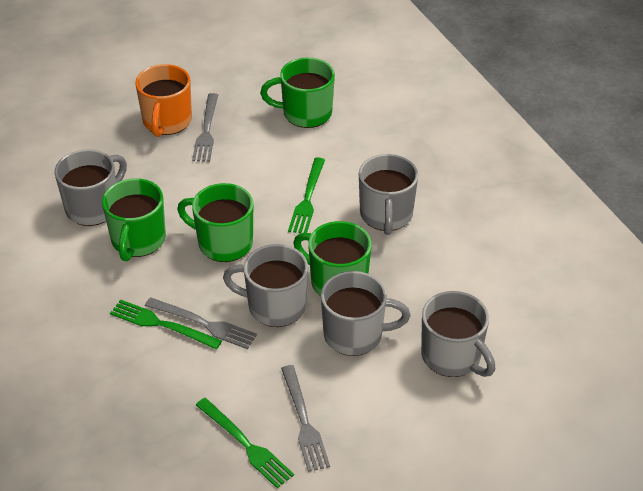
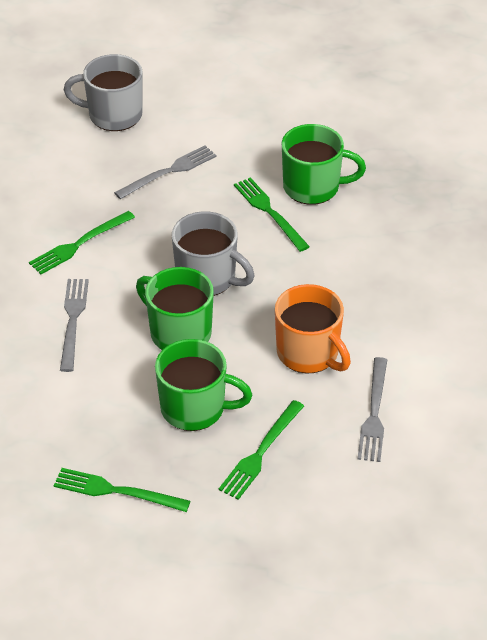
green fork: [110,299,222,349] [196,398,294,488] [288,157,325,233] = 3 -> [29,211,135,274] [54,468,190,512] [219,400,304,500] [234,177,310,252] = 4
green mug: [102,178,166,261] [177,183,253,262] [260,58,335,128] [293,221,372,297] = 4 -> [136,267,214,350] [155,339,252,431] [282,124,366,205] = 3
grey mug: [54,149,127,226] [223,244,308,327] [321,271,410,356] [359,154,418,235] [421,291,495,377] = 5 -> [64,54,143,131] [172,211,254,296] = 2

